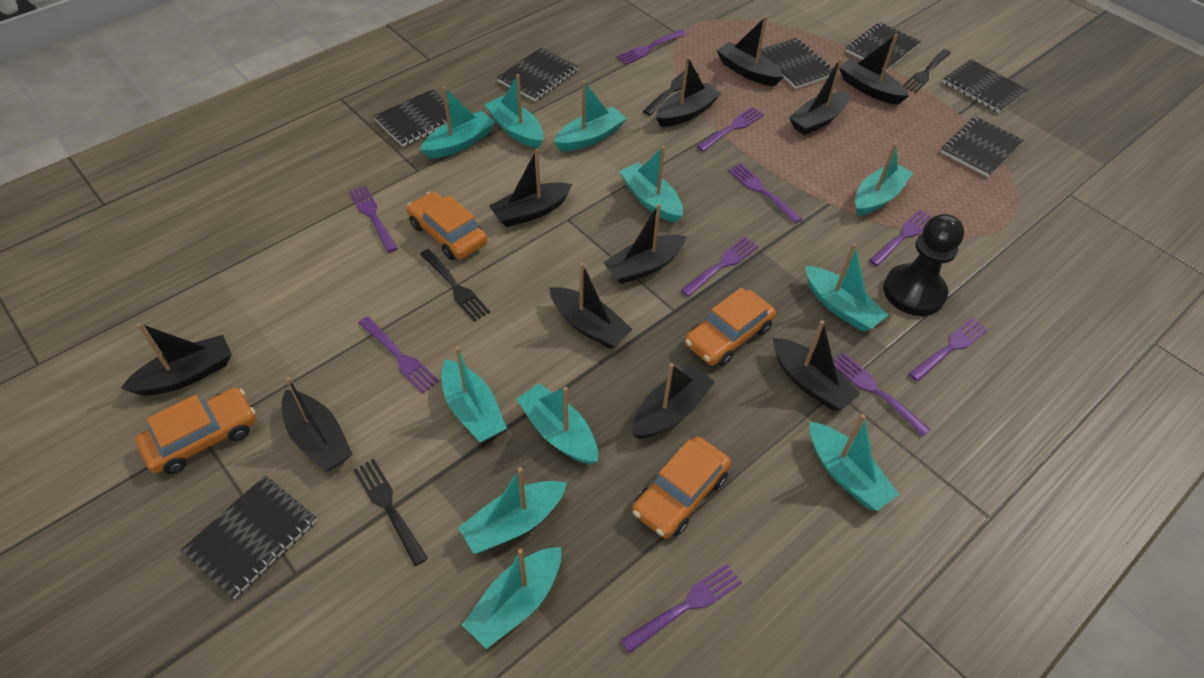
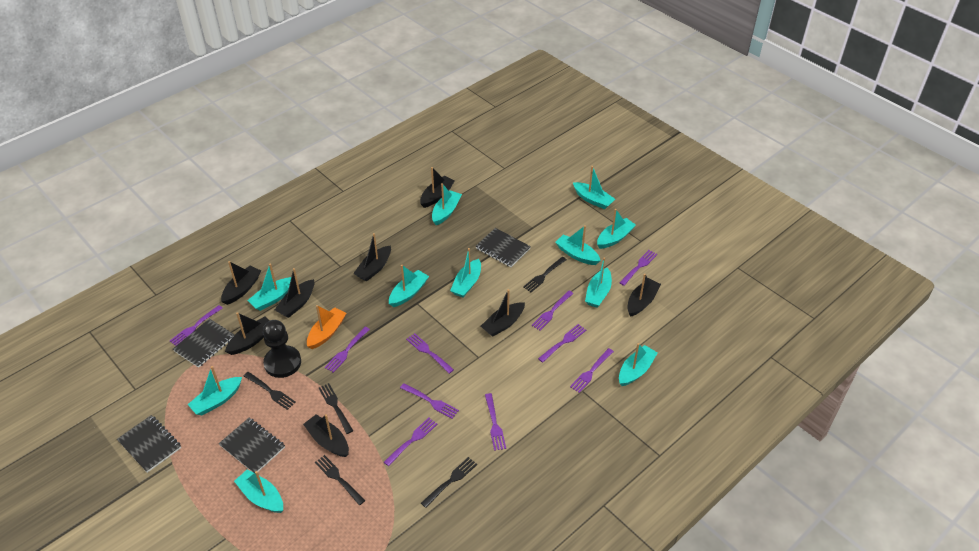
black boat: [121,323,232,395] [282,377,353,472] [489,149,573,227] [550,262,633,349] [603,204,687,284] [632,363,715,439] [656,57,721,127] [717,16,784,86] [773,320,860,411] [789,58,850,135] [839,34,909,105] = 11 -> [221,261,261,305] [225,312,270,355] [274,268,314,318] [303,414,349,457] [354,233,391,281] [420,167,455,208] [481,289,525,337] [627,274,661,317] = 8
black fork: [354,459,428,566] [420,249,490,321] [643,71,699,115] [903,49,951,93] = 4 -> [244,372,296,410] [315,455,365,505] [319,383,353,434] [421,457,477,508] [523,257,567,292] = 5
black notebook: [181,475,317,599] [373,89,451,147] [497,47,579,101] [760,38,834,89] [846,22,921,72] [941,116,1024,178] [943,59,1028,113] = 7 -> [117,415,181,473] [173,318,234,368] [219,418,285,473] [476,228,531,267] = 4
orange boat: none = 0 -> [307,305,346,349] = 1
orange car: [135,387,256,474] [407,191,487,260] [632,436,731,539] [685,287,776,366] = 4 -> none = 0

